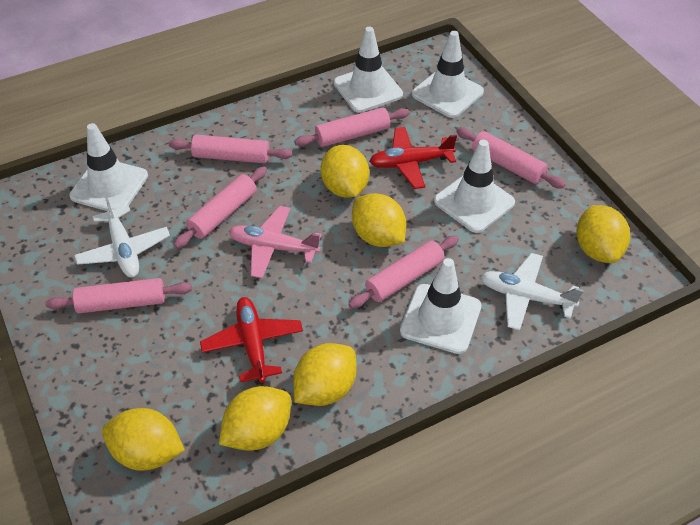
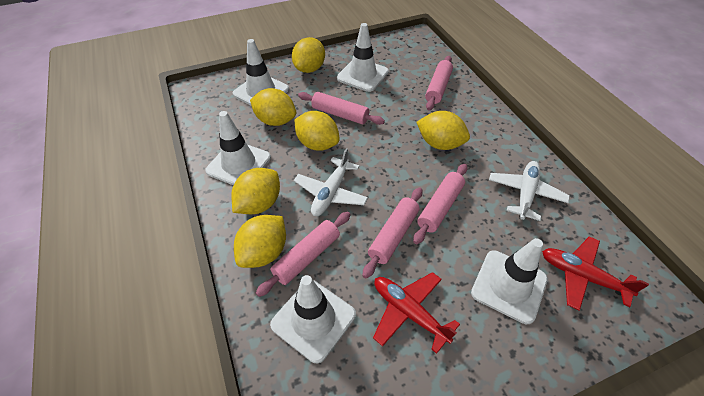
pink plane: [229,206,321,278] = 1 -> none = 0
pink rolling pin: [45,278,192,313] [169,135,293,163] [174,167,267,248] [294,107,409,147] [348,235,459,308] [456,128,566,189] = 6 -> [256,212,351,297] [298,92,385,125] [362,187,423,279] [413,164,467,244] [425,56,453,111] = 5

